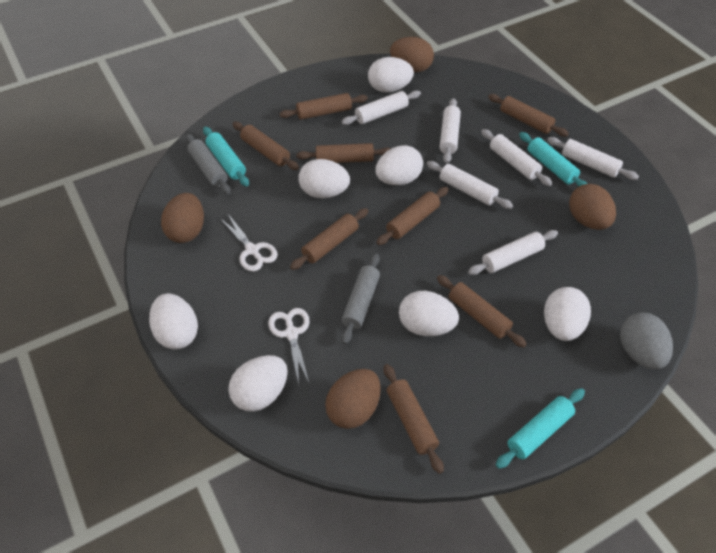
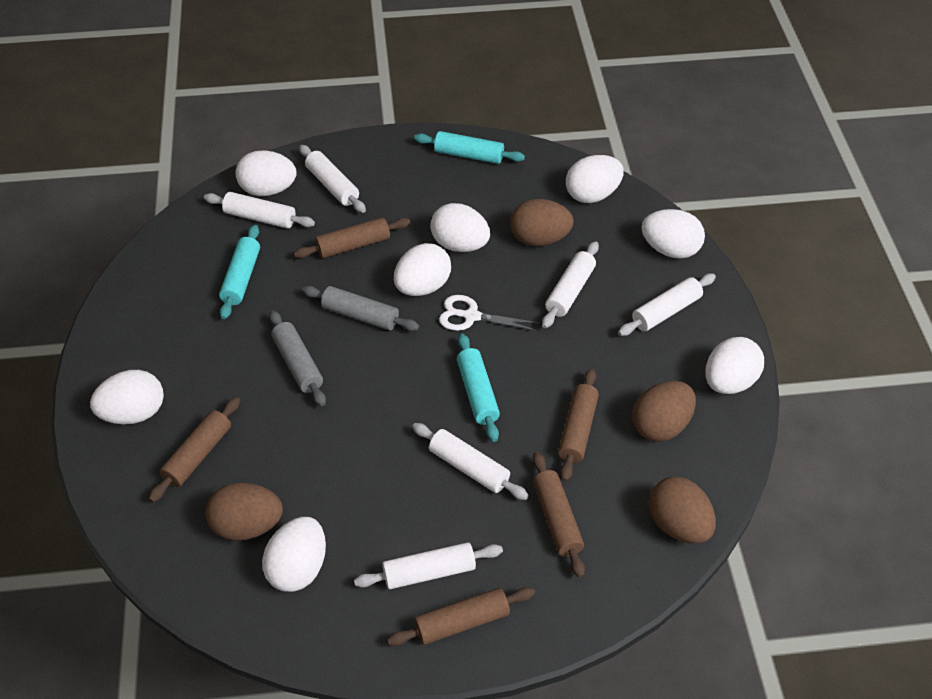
brown rolling pin: [233,122,299,170] [279,93,368,120] [290,208,368,270] [296,143,390,163] [376,187,449,245] [384,364,444,474] [437,275,527,348] [488,94,569,137] = 8 -> [149,397,240,502] [294,217,410,258] [387,587,535,646] [533,452,585,578] [558,368,599,481] = 5
grey egg: [620,313,673,370] = 1 -> none = 0
white egg: [149,293,198,349] [228,355,288,412] [298,159,350,198] [368,57,414,93] [375,145,423,185] [399,291,459,336] [544,287,591,341] = 7 -> [90,370,164,424] [235,150,296,196] [262,517,326,592] [394,243,451,296] [430,203,490,252] [566,155,624,203] [641,209,705,259] [705,337,764,394] = 8
white scissors: [220,214,278,271] [268,308,310,385] = 2 -> [439,295,540,331] = 1

